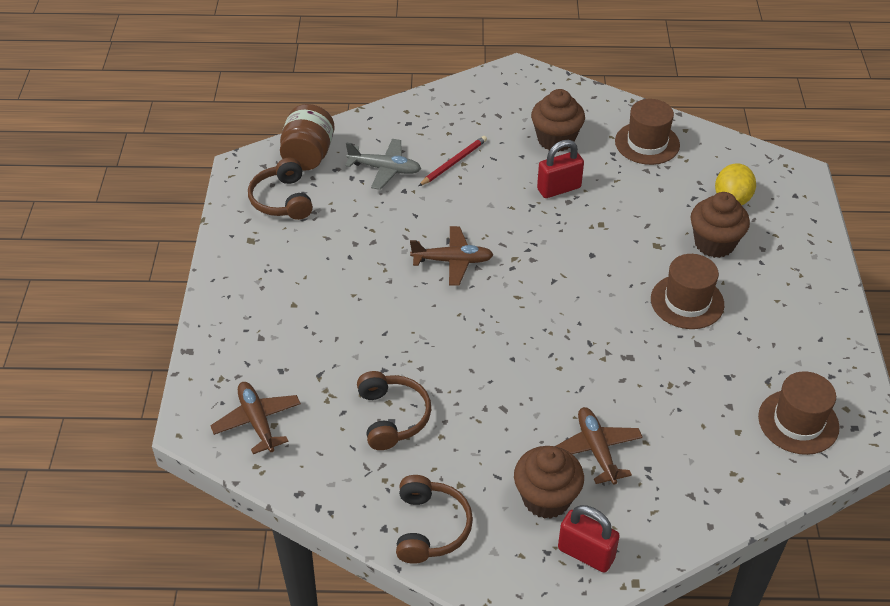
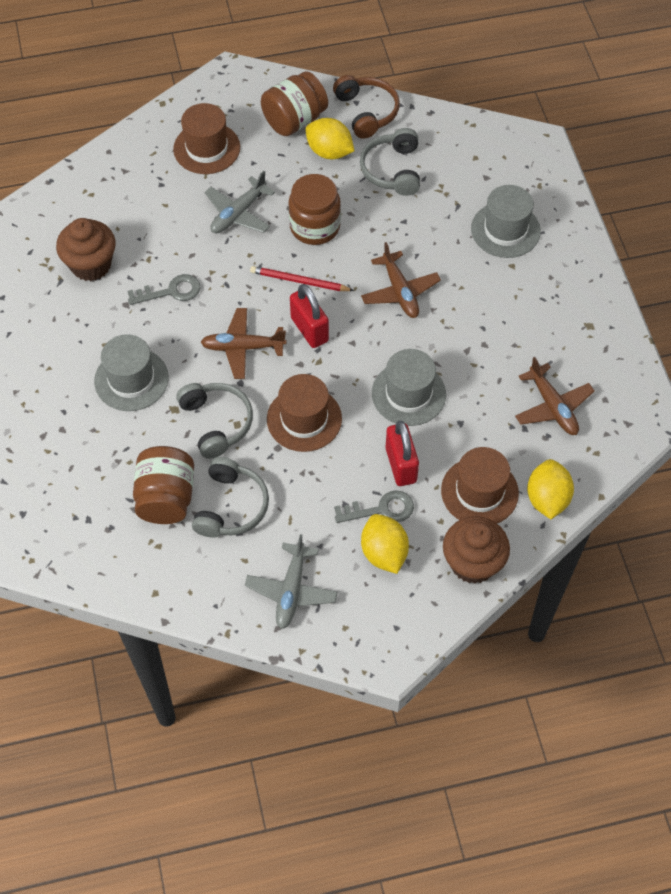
brown cupcake: [514,446,584,519] [531,89,585,152] [691,192,750,258] = 3 -> [56,218,116,281] [443,516,510,584] = 2
brown headphones: [248,158,313,220] [357,371,431,450] [396,475,473,564] = 3 -> [333,75,400,139] = 1
brown jar: [280,104,335,170] = 1 -> [133,446,194,524] [261,71,328,136] [288,174,341,245] = 3
grey hat: none = 0 -> [94,334,169,411] [372,349,446,426] [471,185,541,258] = 3
grey headphones: none = 0 -> [176,383,253,459] [192,457,269,538] [360,128,420,196] = 3
grey key: none = 0 -> [128,274,201,305] [334,490,414,523] = 2
grey plane: [345,139,421,190] = 1 -> [205,171,275,233] [245,534,337,629] = 2
yellow lemon: [715,163,756,205] = 1 -> [305,118,354,159] [361,514,409,574] [527,459,574,519] = 3

